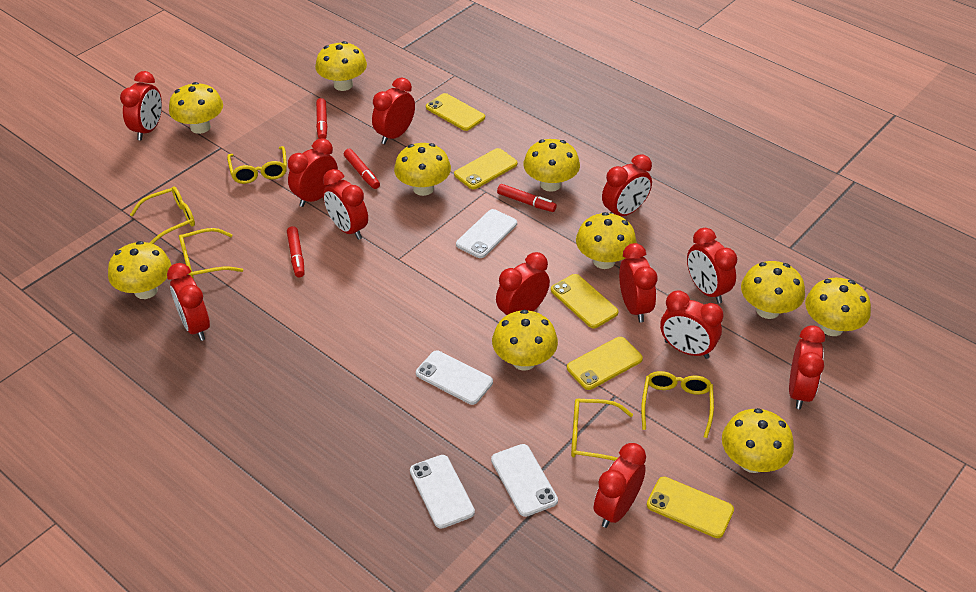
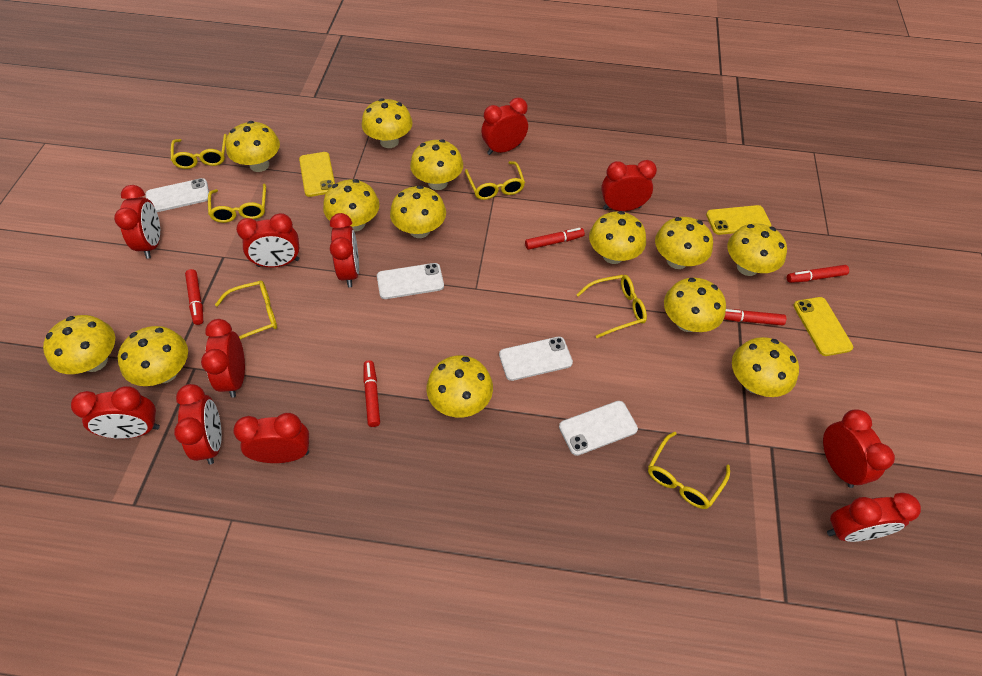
red clock: [120,71,162,140] [167,263,210,341] [288,138,338,207] [323,169,368,240] [372,77,415,144] [496,252,550,315] [594,443,646,528] [602,154,652,216] [619,243,658,323] [660,290,724,359] [687,228,737,304] [789,325,825,409] = 12 -> [71,386,160,439] [114,185,160,259] [174,384,222,464] [201,319,245,398] [233,413,309,463] [236,213,299,267] [330,213,359,287] [481,98,528,155] [601,160,657,211] [823,409,895,488] [827,492,921,542] = 11
red marker: [287,226,305,277] [316,98,328,139] [344,149,380,189] [497,184,557,212] = 4 -> [185,269,203,325] [363,360,380,427] [525,228,585,250] [724,309,786,325] [787,265,849,283] = 5
yellow glasses: [130,186,195,244] [179,228,243,279] [227,146,287,184] [571,399,633,461] [641,371,714,438] = 5 -> [171,134,227,169] [208,184,266,223] [215,280,277,340] [465,161,525,200] [576,275,647,338] [648,432,730,509] = 6
yellow mushroom: [108,241,171,299] [169,82,223,134] [315,41,367,91] [394,143,451,196] [492,310,558,371] [524,139,580,192] [576,212,637,269] [722,408,794,473] [741,261,805,319] [805,278,871,336] = 10 -> [43,315,115,374] [118,326,188,386] [226,121,280,172] [323,179,380,232] [361,98,413,148] [390,185,446,238] [410,139,463,190] [426,355,493,418] [589,211,646,264] [655,217,713,269] [664,278,726,332] [727,223,787,276] [732,337,799,397] = 13
yellow phone: [426,93,485,131] [454,148,518,189] [551,274,619,328] [567,337,643,390] [647,477,734,538] = 5 -> [299,152,335,197] [706,205,771,235] [793,297,853,356] = 3

